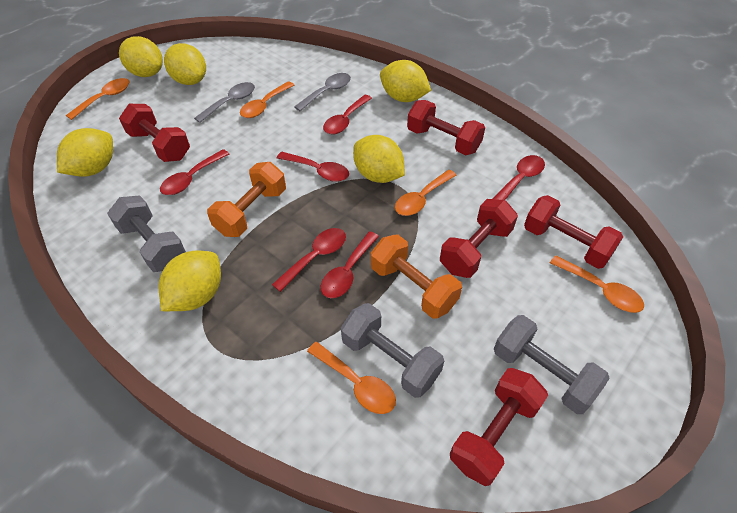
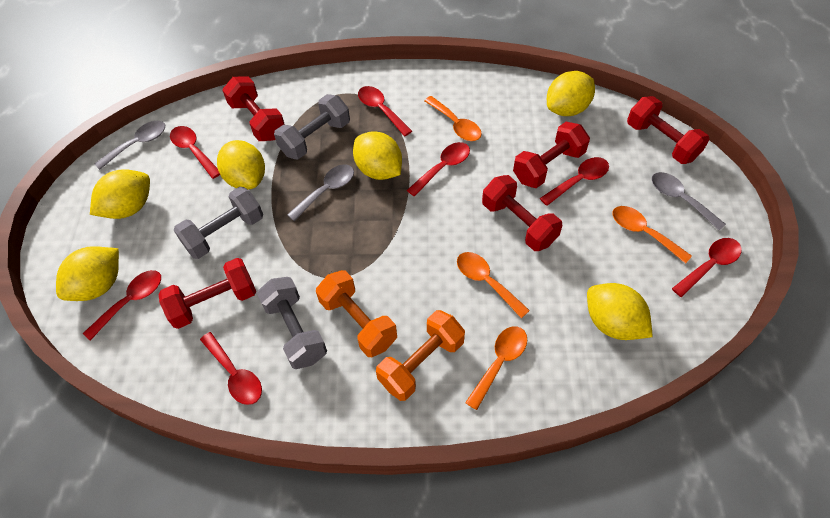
grey spoon: [194,82,255,123] [294,73,351,111] = 2 -> [94,121,165,170] [287,164,354,221] [652,172,726,231] = 3
orange spoon: [66,78,129,120] [240,81,294,118] [307,342,396,414] [395,170,456,216] [550,255,644,313] = 5 -> [424,96,482,141] [457,252,530,318] [465,326,527,410] [612,206,692,264] = 4
red spoon: [160,149,229,195] [272,228,346,292] [277,152,349,182] [321,231,379,298] [323,95,372,134] [493,155,545,200] = 6 -> [83,270,161,341] [170,126,220,179] [200,332,262,405] [358,86,412,136] [407,142,470,197] [540,157,609,206] [672,238,742,297] = 7

